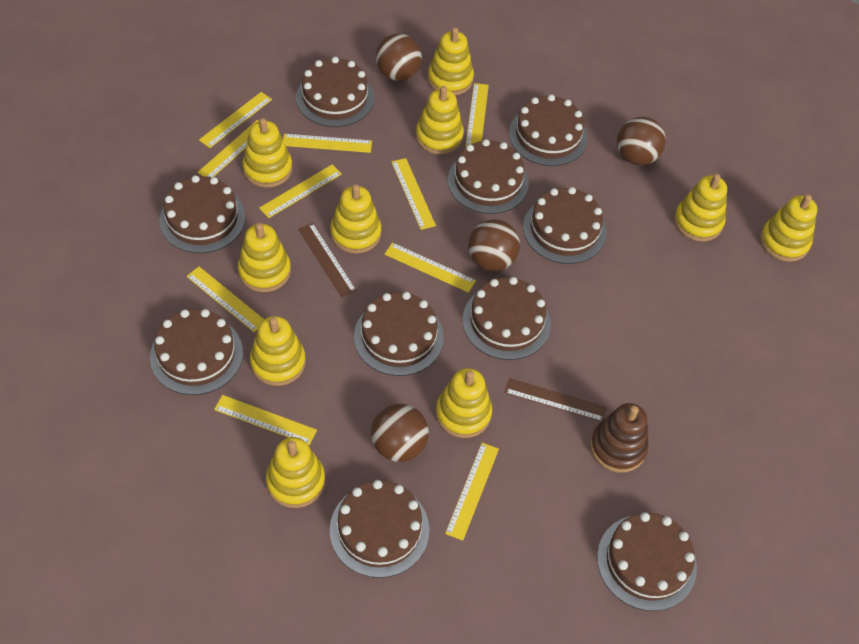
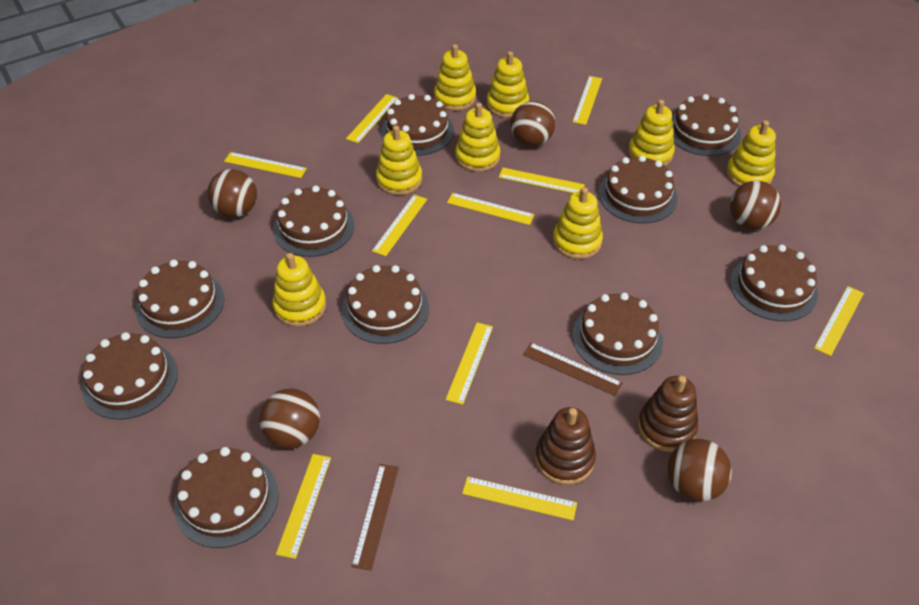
brown ball: [371,404,429,462] [376,34,422,81] [468,219,520,271] [617,117,666,165] = 4 -> [207,169,257,217] [259,389,320,449] [510,101,555,147] [668,439,732,502] [730,181,781,230] = 5
brown stacking toy: [590,403,648,473] = 1 -> [535,407,596,485] [638,376,698,452] = 2
yellow stacking toy: [238,223,291,292] [242,118,292,188] [250,316,306,386] [266,437,325,508] [330,184,381,254] [416,86,464,155] [428,27,474,95] [436,368,492,438] [674,174,727,241] [760,194,817,262] = 10 -> [272,253,326,327] [376,125,422,195] [434,44,476,111] [455,103,500,172] [487,51,529,118] [553,187,603,259] [628,100,675,166] [726,120,776,187] = 8

